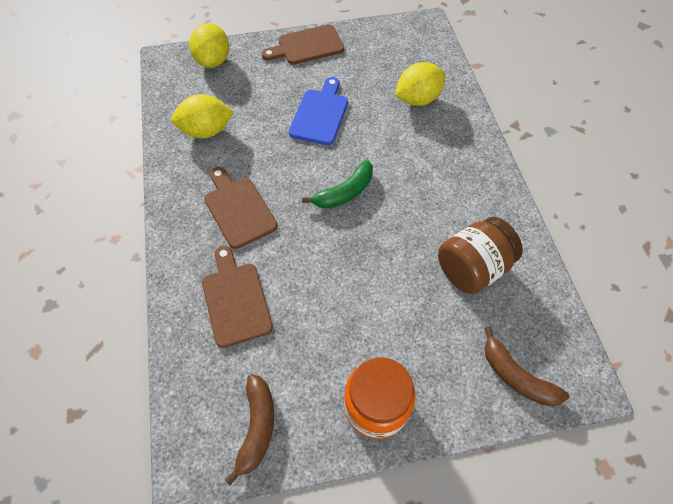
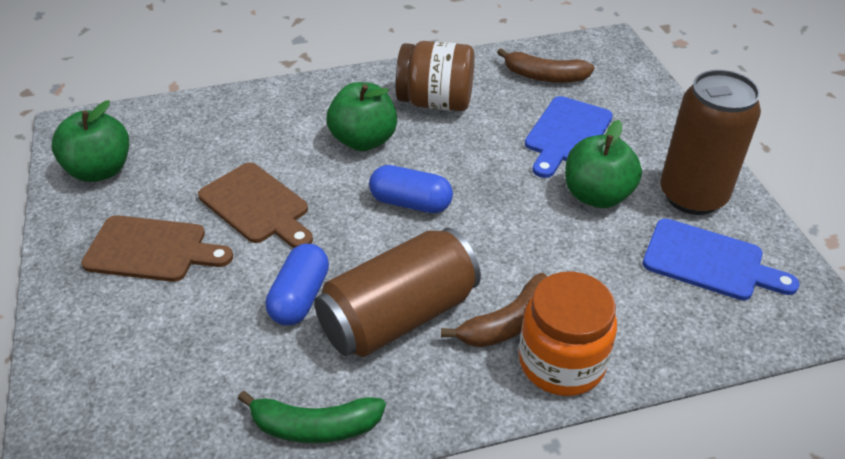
blue capsule: none = 0 -> [266,244,329,326] [369,165,453,213] = 2
blue cutting board: [289,77,348,145] = 1 -> [525,96,613,178] [643,219,799,300] = 2
brown can: none = 0 -> [314,228,481,357] [660,70,761,215] = 2
brown cutting board: [202,246,273,348] [204,167,278,249] [262,24,344,65] = 3 -> [81,215,233,282] [198,162,313,248] = 2
green apple: none = 0 -> [52,100,129,182] [327,82,397,151] [565,120,642,208] = 3
yellow lemon: [171,94,234,138] [189,23,229,68] [395,62,446,106] = 3 -> none = 0

